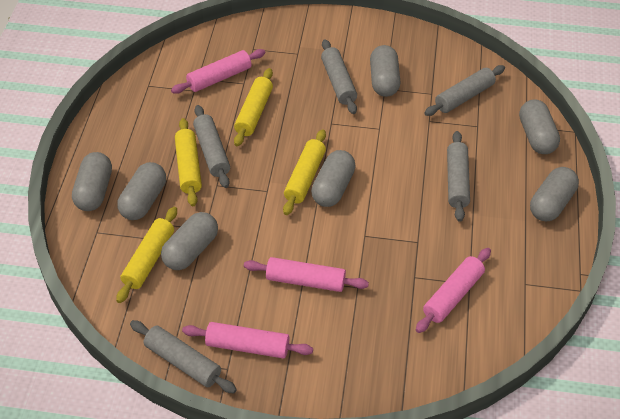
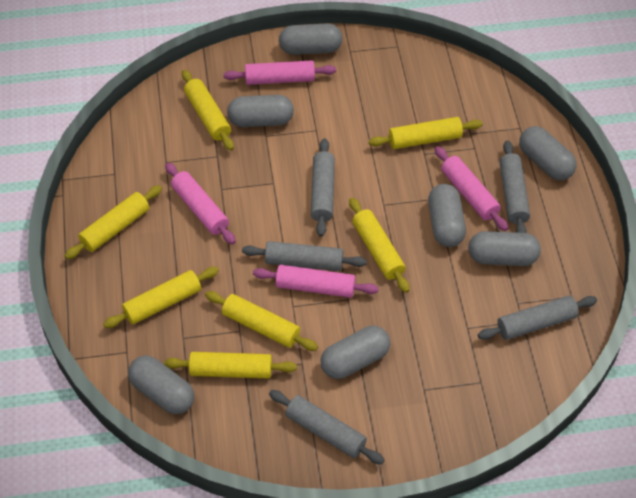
yellow rolling pin: [116,207,177,303] [175,118,202,206] [234,68,273,146] [283,129,326,215] = 4 -> [65,185,162,259] [103,267,219,328] [164,352,297,379] [182,70,234,151] [205,291,318,351] [349,198,410,293] [369,117,483,149] = 7

